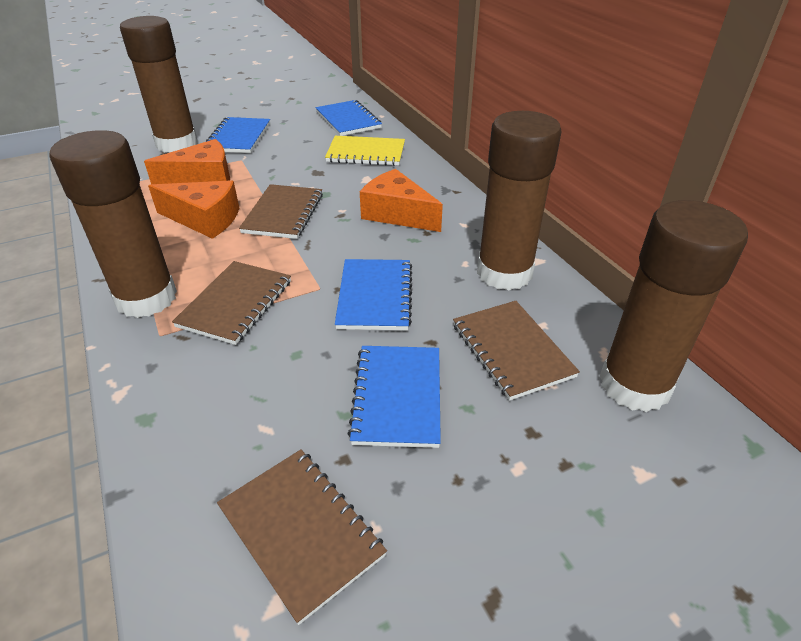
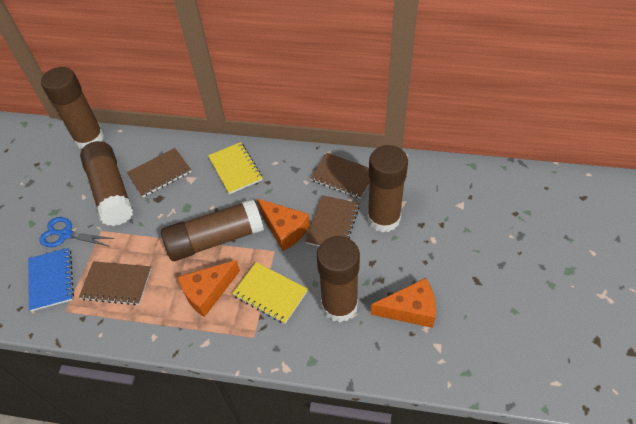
blue notebook: [206,117,270,153] [316,100,382,136] [335,259,412,330] [347,346,441,448] = 4 -> [28,248,74,311] = 1
blue scissors: none = 0 -> [39,217,115,247] = 1
brown glue stick: [49,130,177,318] [120,16,198,153] [477,111,562,290] [600,200,748,412] = 4 -> [41,67,104,149] [80,141,133,226] [161,199,264,261] [317,236,360,322] [367,145,408,233] = 5
yellow notebook: [325,136,405,166] = 1 -> [208,142,262,194] [232,262,308,324] = 2

